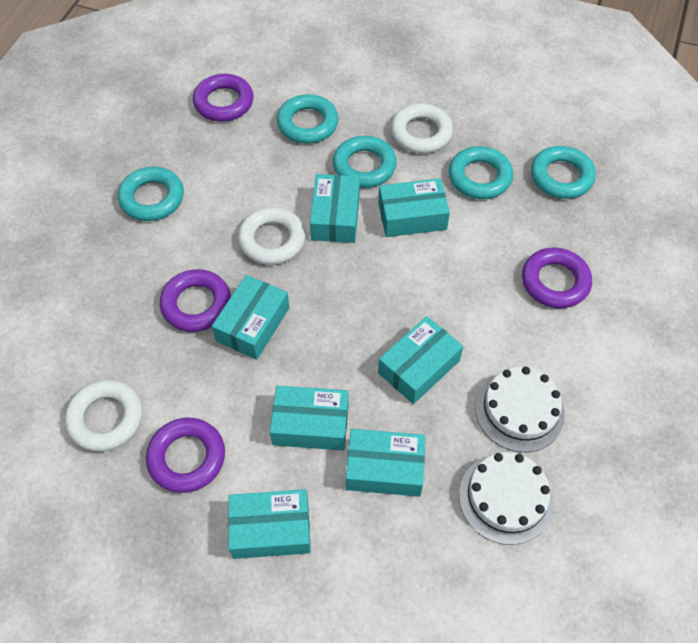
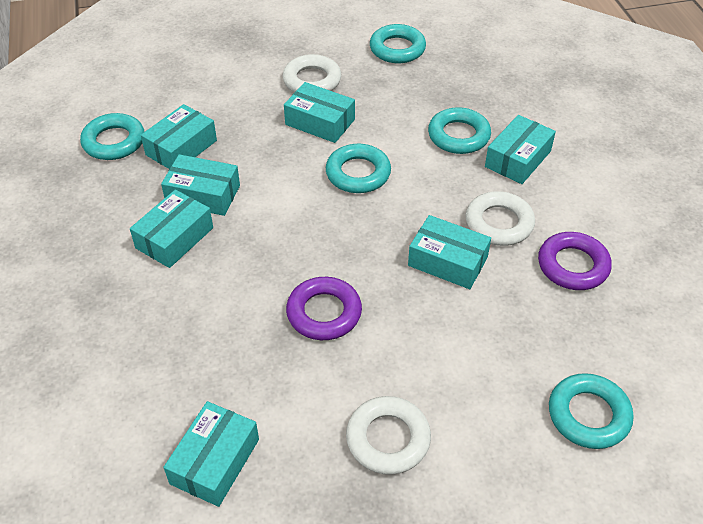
purple ring: [146,418,225,493] [160,269,231,332] [193,74,253,122] [522,247,592,308] = 4 -> [286,277,362,340] [538,232,612,290] = 2
white cake: [459,452,554,545] [475,367,565,452] = 2 -> none = 0

